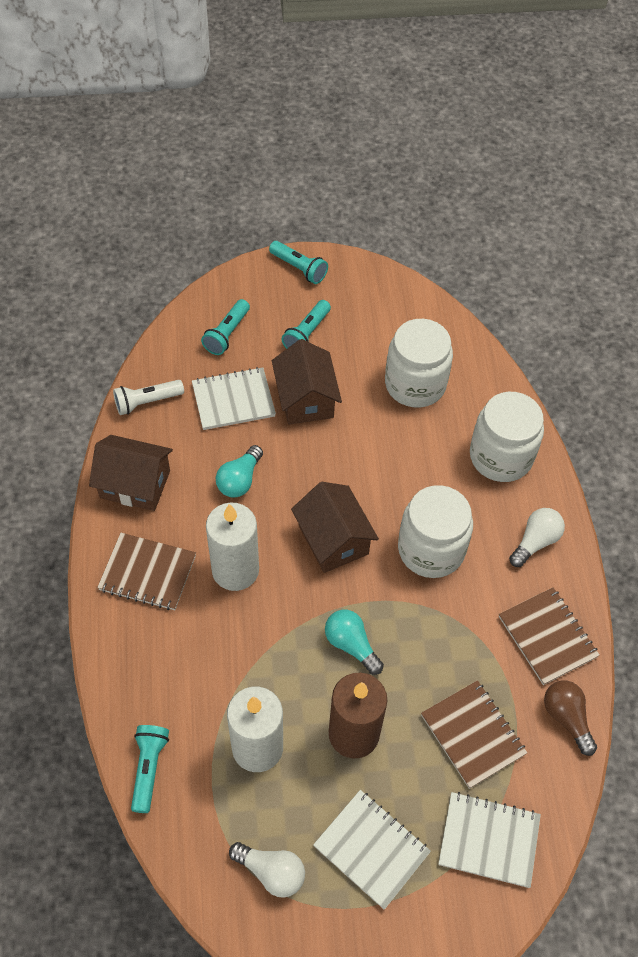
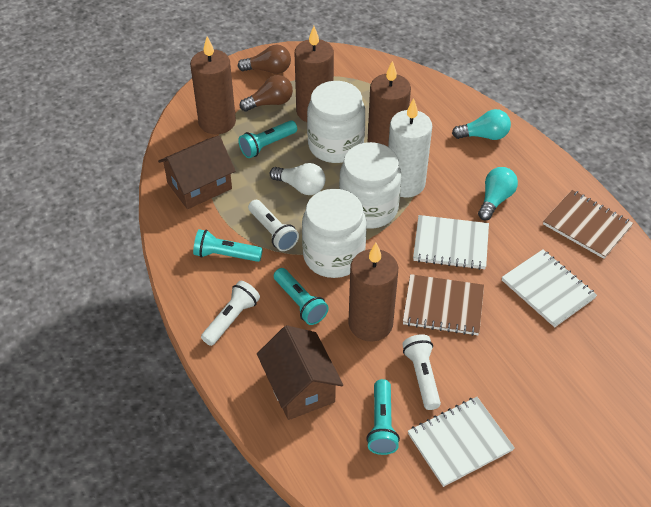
brown candle: [329,673,387,759] = 1 -> [190,37,236,134] [295,26,334,122] [348,243,398,342] [367,61,411,147] = 4
brown house: [89,435,173,511] [272,339,342,425] [291,482,379,573] = 3 -> [158,136,235,209] [257,325,343,420] = 2
brown light bulb: [544,680,597,756] = 1 -> [238,45,291,74] [240,75,293,112] = 2
brown notebook: [97,533,196,610] [421,680,527,789] [499,587,600,685] = 3 -> [403,274,484,336] [543,190,633,259] = 2
white candle: [206,503,259,591] [227,687,283,772] = 2 -> [388,98,432,198] = 1
white flashlight: [113,380,184,415] = 1 -> [201,281,260,346] [248,200,299,251] [402,334,441,410] = 3
white light bulb: [229,842,305,898] [509,508,565,567] = 2 -> [270,163,325,195] = 1

